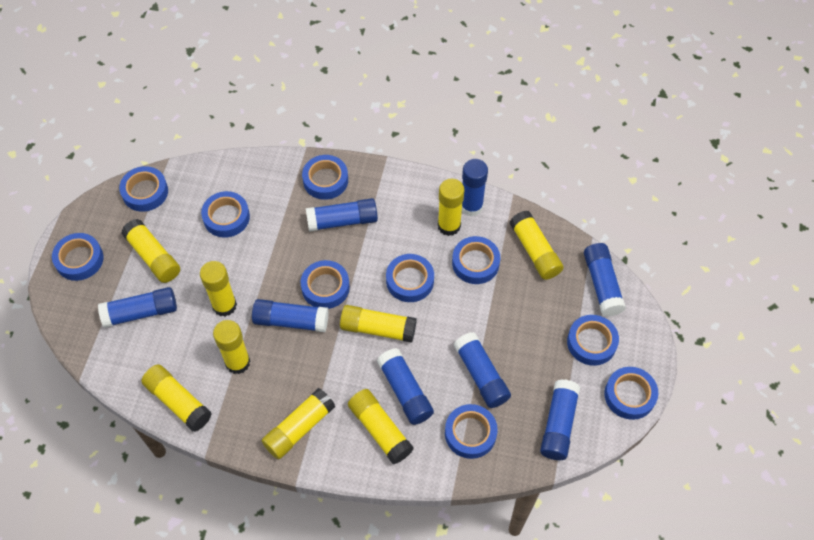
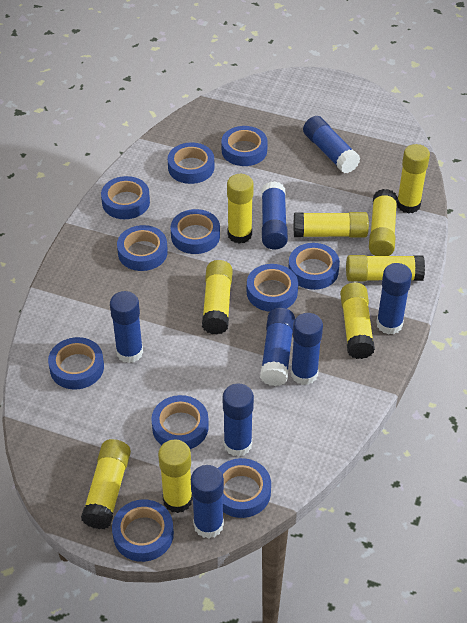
blue tape: [52,233,103,281] [119,166,168,212] [201,191,250,238] [301,260,350,309] [302,155,348,200] [386,254,434,302] [445,404,498,459] [452,236,500,284] [567,315,619,366] [605,367,658,420] = 10 -> [48,337,104,389] [101,176,150,219] [112,499,174,562] [117,225,168,271] [151,395,209,449] [168,142,214,184] [171,209,220,254] [218,458,271,518] [222,126,268,166] [247,264,298,312] [288,243,340,290] = 11

